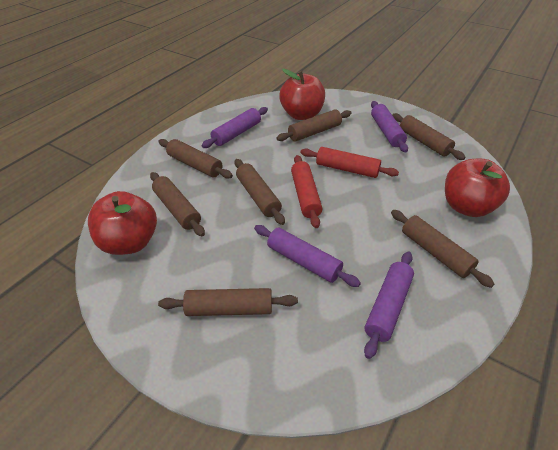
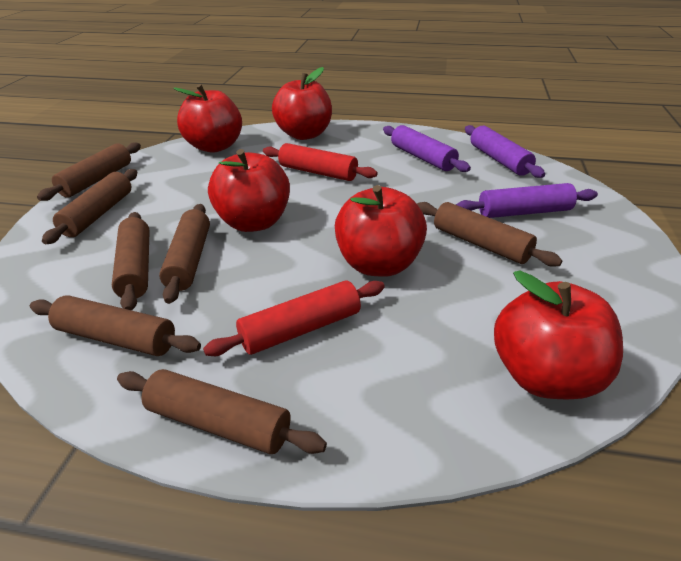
purple rolling pin: [201,107,268,148] [254,225,361,287] [364,251,414,359] [371,101,408,152] = 4 -> [383,125,471,172] [456,183,598,218] [465,125,545,178] = 3
red apple: [88,191,157,255] [279,69,325,120] [445,159,510,217] = 3 -> [173,84,242,153] [208,149,290,232] [272,67,332,140] [335,185,427,277] [494,270,623,399] = 5

